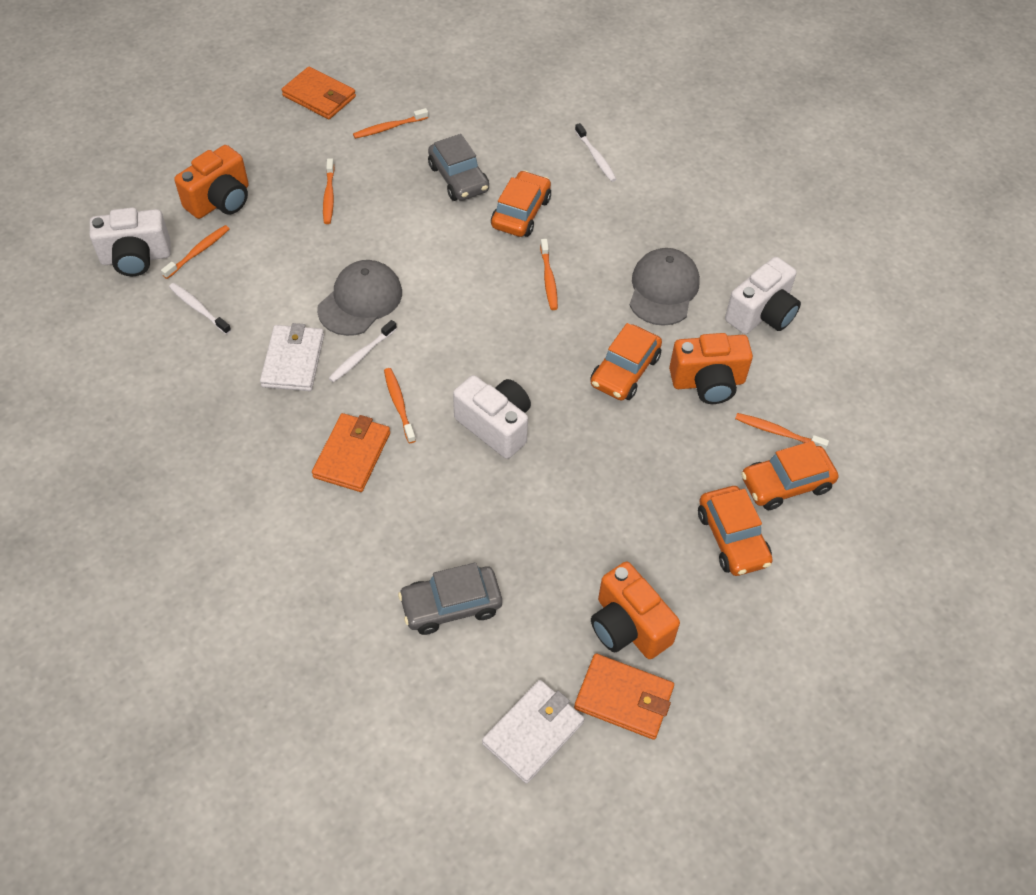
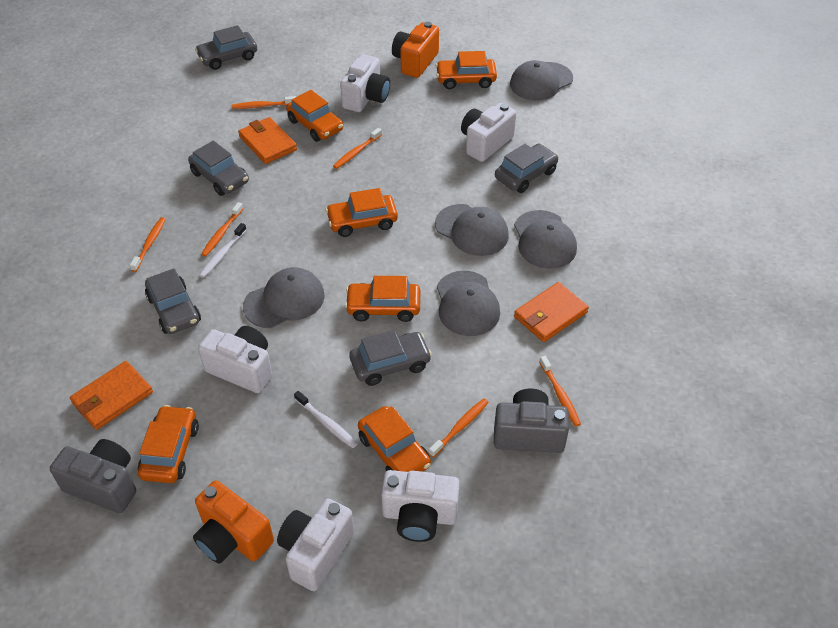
grey camera: none = 0 -> [50,439,136,513] [494,389,569,453] = 2
grey cap: [317,260,402,336] [629,248,700,326] = 2 -> [243,267,325,328] [435,204,509,256] [437,271,500,336] [510,60,573,101] [514,210,577,269] = 5
grey car: [398,562,502,635] [428,134,489,201] = 2 -> [145,268,201,334] [188,141,249,196] [195,25,257,70] [349,330,432,386] [495,143,558,193] = 5
orange camera: [174,145,249,219] [591,562,680,659] [669,333,753,404] = 3 -> [193,480,274,563] [392,22,439,78] = 2
orange car: [491,170,551,237] [590,323,662,400] [698,486,773,576] [741,441,838,510] = 4 -> [138,405,199,483] [286,90,343,142] [325,188,398,237] [345,276,420,322] [358,406,431,472] [436,51,497,89] = 6
white camera: [90,207,171,276] [453,375,531,459] [725,257,801,334] = 3 -> [198,326,272,393] [277,499,354,591] [340,54,390,112] [381,470,460,542] [461,103,516,162] = 5
white toothbrush: [169,283,231,334] [328,320,397,383] [575,123,616,182] = 3 -> [199,223,247,278] [294,391,358,448] = 2
white wallet: [260,323,324,391] [482,680,584,784] = 2 -> none = 0

